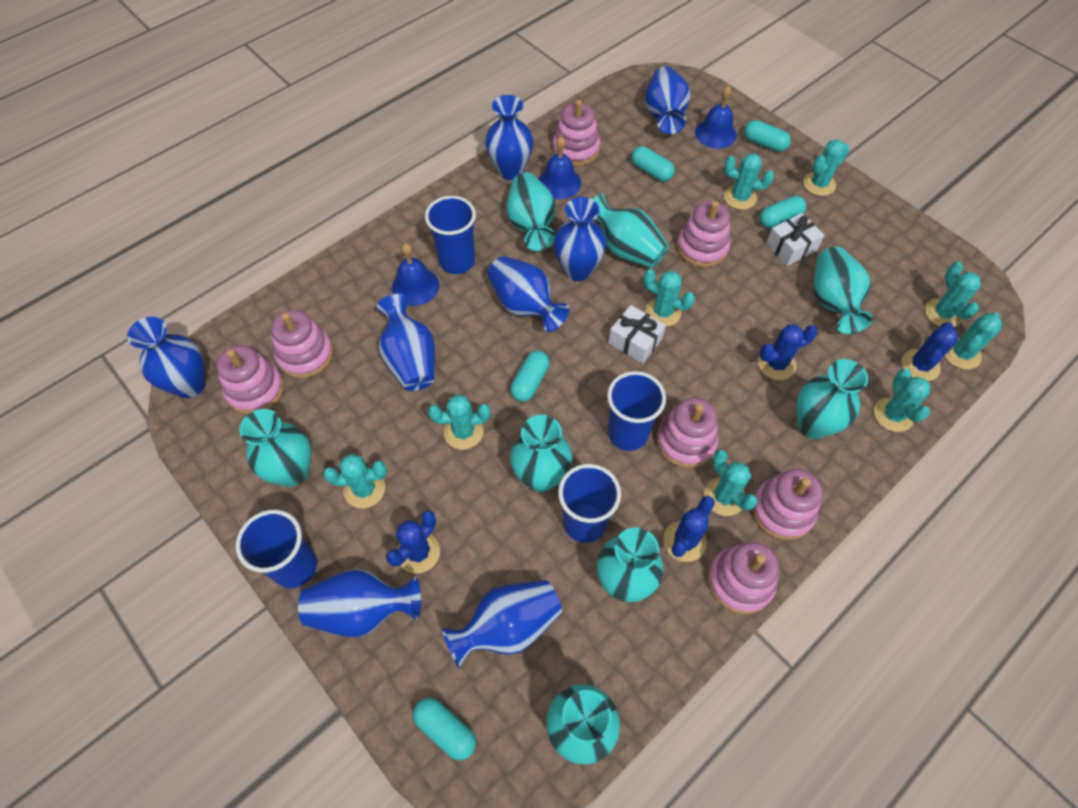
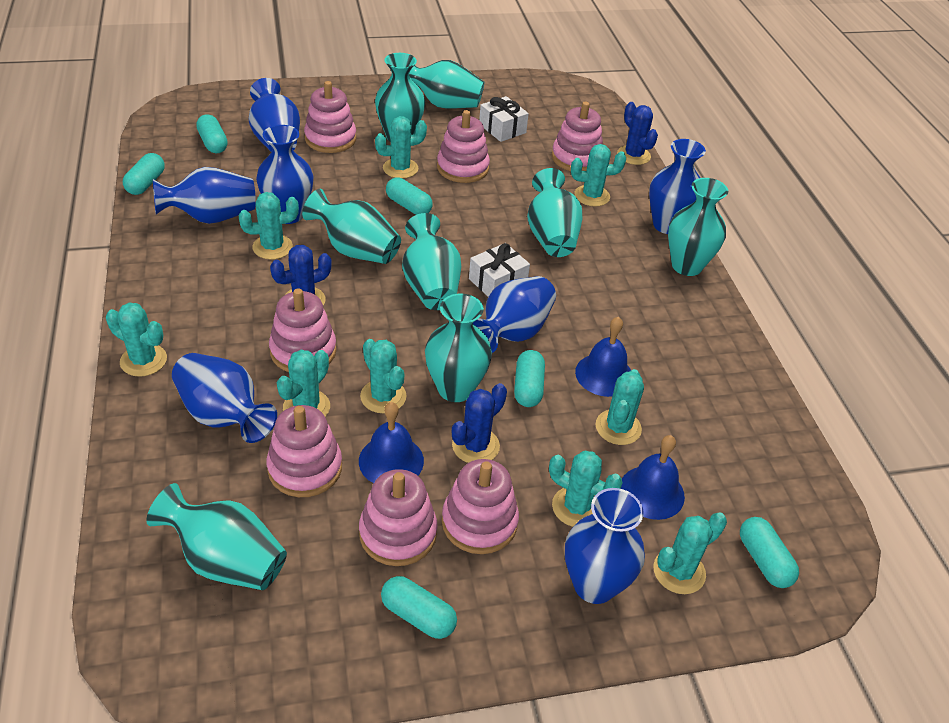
blue cactus: [386,511,440,574] [663,496,715,562] [758,325,818,380] [902,322,958,381] = 4 -> [270,245,332,305] [452,383,507,463] [617,102,658,165] = 3
blue cup: [236,510,317,588] [425,196,476,274] [558,464,621,543] [607,371,666,451] = 4 -> none = 0
blue vase: [127,317,206,398] [298,569,421,638] [376,294,435,391] [442,580,562,669] [485,95,533,180] [488,256,569,332] [554,197,606,281] [645,66,690,134] = 8 -> [153,167,256,224] [172,353,277,443] [249,78,300,152] [256,125,314,224] [473,276,556,353] [565,488,645,604] [649,139,706,234] = 7
turquoise capsule: [413,697,476,760] [510,351,550,402] [631,146,675,182] [744,120,791,152] [759,196,806,228] = 5 -> [123,153,165,195] [196,114,228,153] [381,576,457,639] [386,178,433,215] [514,350,545,407] [740,517,799,588] = 6

